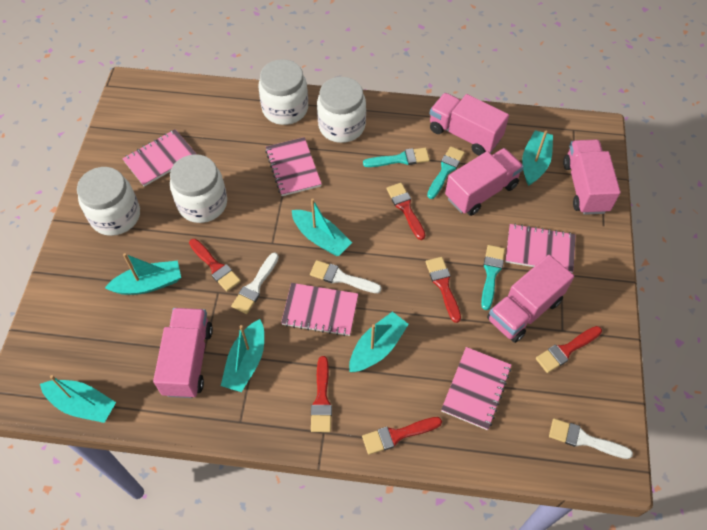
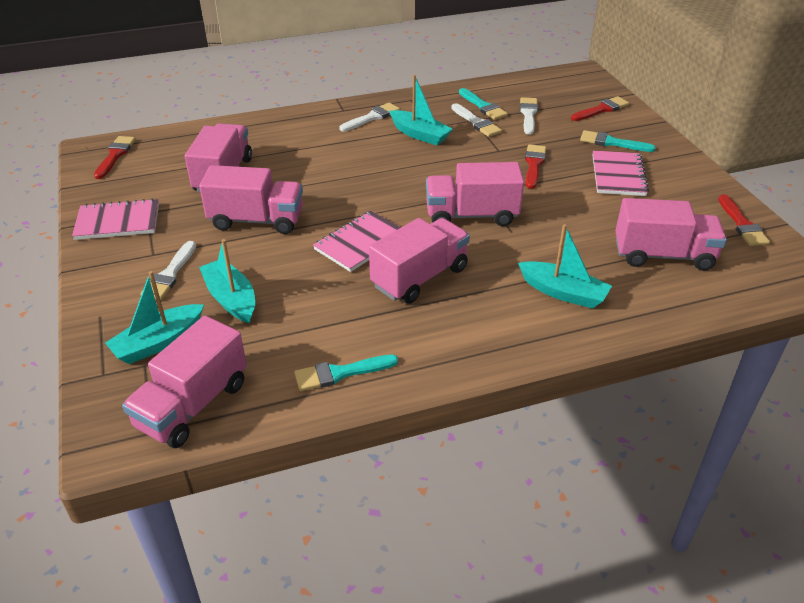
pink notebook: [122,129,196,187] [265,137,322,196] [281,283,358,336] [441,347,511,430] [505,223,576,273] = 5 -> [72,198,159,240] [313,211,401,272] [592,151,649,196] = 3
pink truck: [153,308,213,398] [430,93,509,156] [445,148,524,216] [487,255,574,343] [563,139,620,215] = 5 -> [122,316,247,448] [185,123,252,193] [199,165,303,234] [369,218,470,304] [426,162,524,226] [615,198,727,271] = 6
red brush: [189,239,241,292] [311,356,332,432] [362,417,442,455] [386,183,426,240] [426,257,461,323] [536,326,602,373] = 6 -> [94,136,136,179] [525,144,546,189] [571,96,629,121] [718,194,770,246] = 4
turquoise boat: [40,375,116,423] [105,253,181,295] [221,319,264,392] [292,198,352,256] [349,312,409,372] [522,130,553,186] = 6 -> [105,271,204,364] [199,239,255,323] [389,75,453,145] [518,224,612,309] = 4
white brush: [231,253,279,314] [310,260,382,293] [549,418,633,459] = 3 -> [140,241,196,300] [339,103,400,131] [451,103,502,137] [520,97,538,135] = 4
white jar: [77,167,140,236] [170,154,227,223] [258,59,308,125] [317,77,366,143] = 4 -> none = 0

